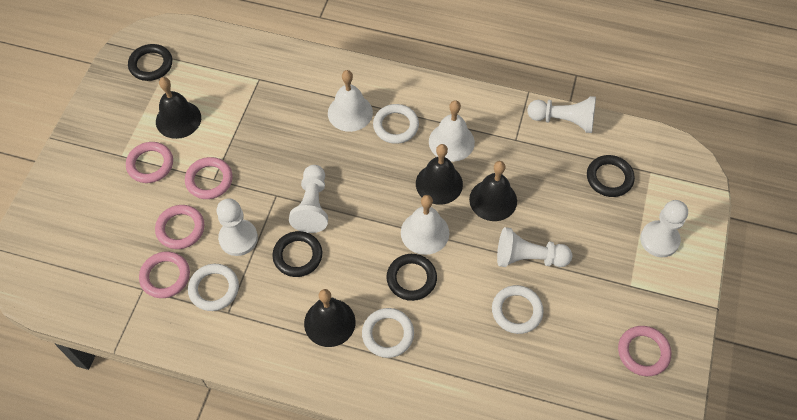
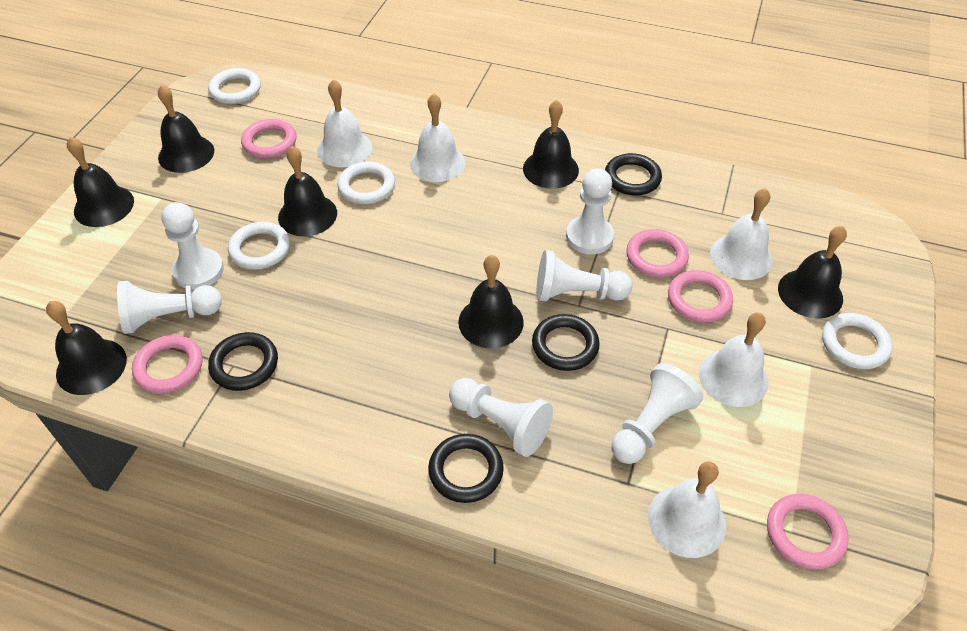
black bell: [156,77,201,139] [304,289,356,347] [416,144,463,205] [469,161,517,221] = 4 -> [46,301,127,395] [67,137,134,227] [158,84,214,173] [278,146,337,237] [458,255,524,348] [523,100,579,189] [778,226,847,318] = 7
white bell: [328,70,373,132] [401,195,449,255] [429,100,475,162] = 3 -> [317,79,372,167] [410,93,465,182] [648,461,726,558] [699,313,768,407] [710,188,773,280] = 5
white pawn: [217,198,258,256] [289,165,328,233] [497,227,572,267] [527,96,596,133] [640,200,688,257] = 5 -> [117,281,222,334] [162,202,224,290] [449,378,553,457] [536,250,632,302] [566,168,614,254] [611,363,703,464] = 6

